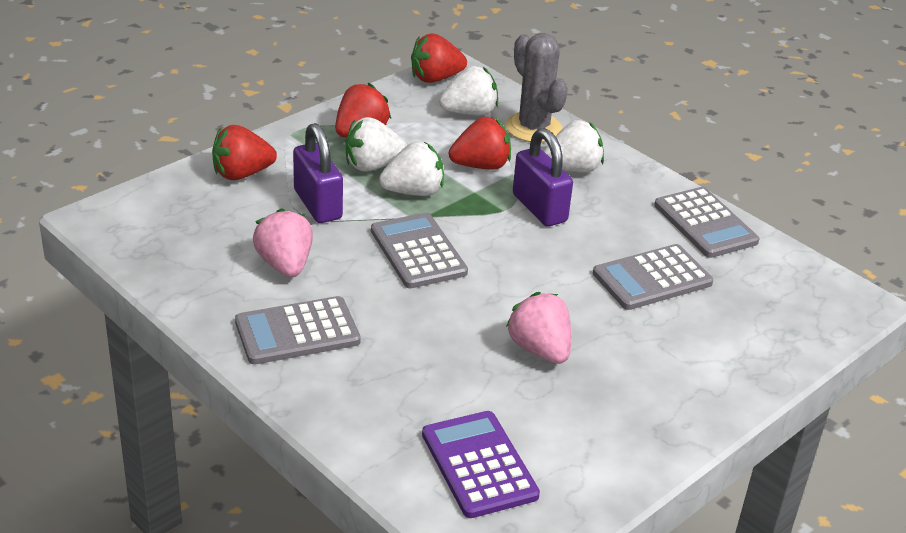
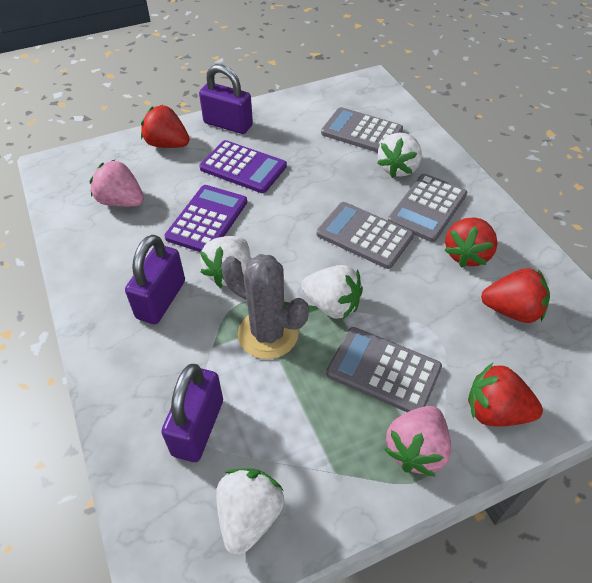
purple calculator: [422,411,540,518] = 1 -> [164,185,247,252] [199,140,287,193] = 2
purple padlock: [293,123,343,223] [513,128,573,226] = 2 -> [125,235,185,324] [161,364,223,462] [199,64,253,134] = 3

